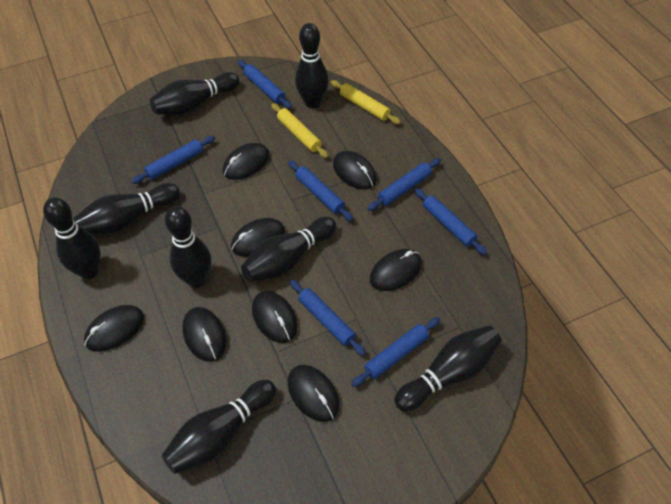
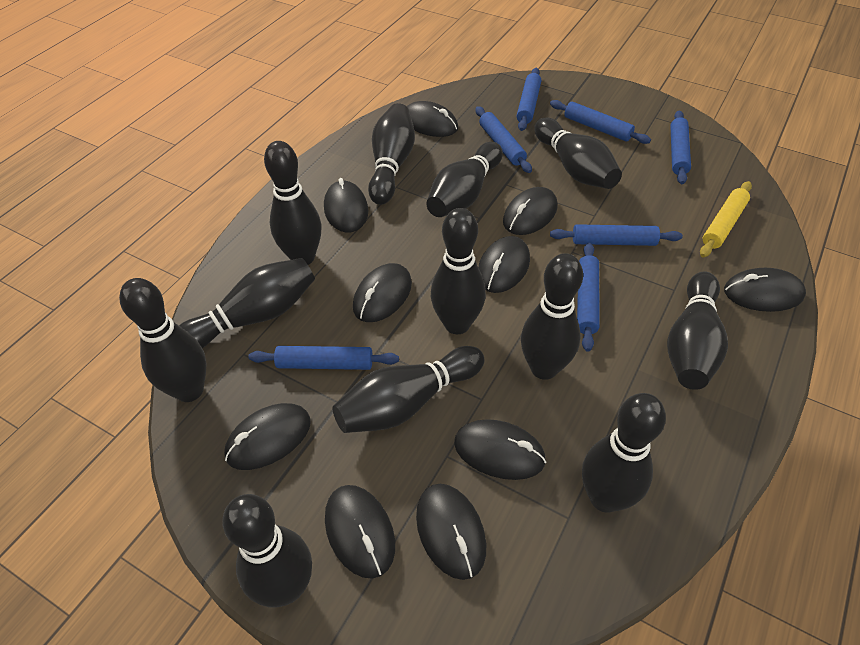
black bowling pin: [43,197,101,279] [73,183,180,235] [150,72,239,115] [162,380,276,474] [165,206,211,288] [241,217,336,282] [295,23,329,108] [394,325,502,412] = 8 -> [119,278,206,402] [179,258,315,349] [222,494,312,607] [264,141,321,265] [333,346,484,433] [368,103,415,205] [426,142,503,217] [431,208,486,334] [521,253,583,380] [534,117,622,189] [582,393,666,513] [667,271,728,390] = 12
black mouse: [84,305,144,352] [182,307,227,362] [223,143,269,180] [231,218,285,257] [252,291,298,343] [287,365,339,422] [333,151,377,190] [370,249,422,291] = 8 -> [224,403,311,470] [324,178,368,233] [325,485,395,579] [353,263,412,322] [407,101,458,137] [416,484,486,580] [454,419,546,480] [478,236,530,293] [503,187,558,235] [724,268,806,312] = 10
yellow rolling pin: [271,103,328,158] [331,80,401,124] = 2 -> [700,181,752,258] = 1

